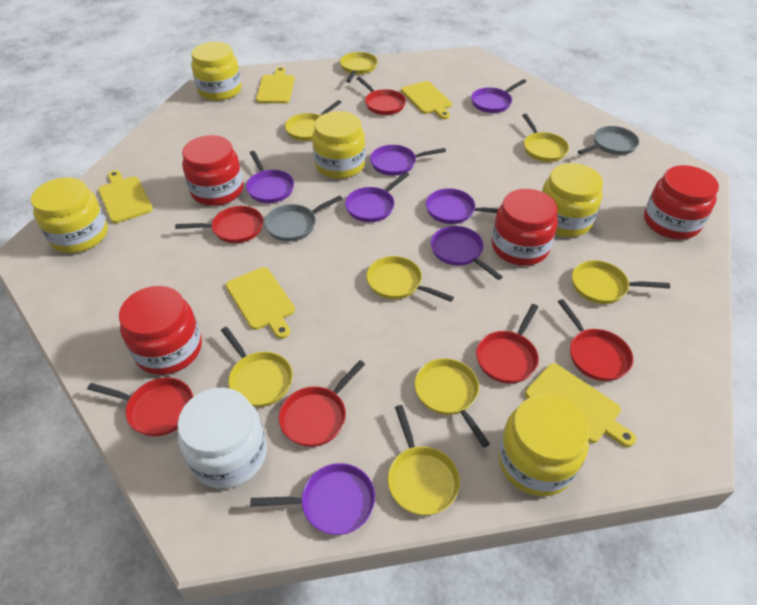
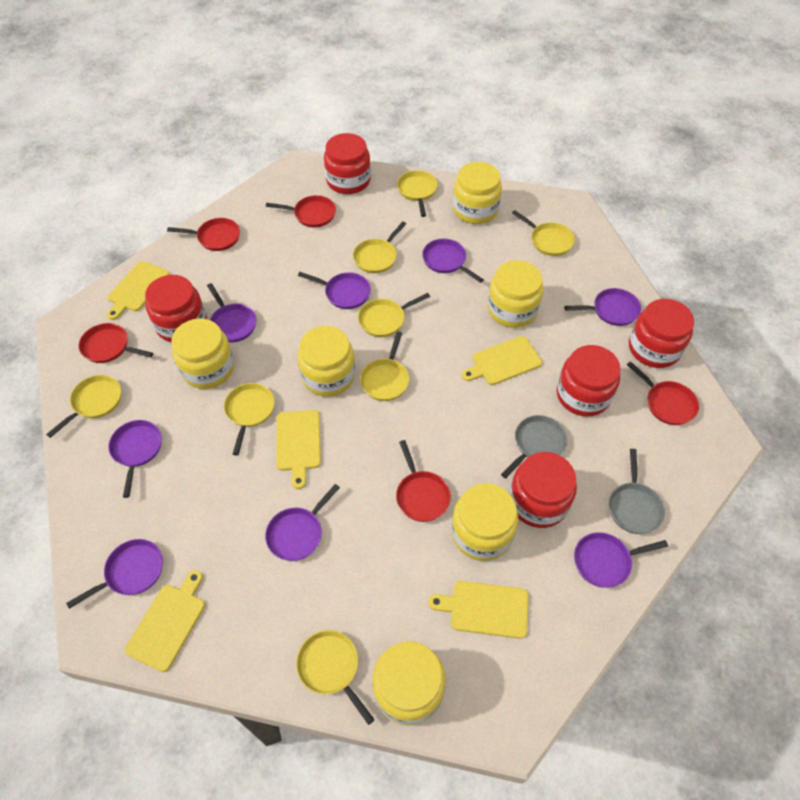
purple pan: [246,151,294,203] [250,463,375,535] [345,172,409,222] [370,145,446,176] [426,188,498,224] [431,226,503,280] [471,79,527,113] = 7 -> [66,539,163,609] [108,420,162,498] [207,283,256,342] [265,484,340,561] [298,272,371,309] [422,239,484,283] [564,288,641,326] [574,532,668,588] = 8
red jar: [119,286,202,375] [182,135,243,206] [492,189,558,266] [644,165,719,239] = 4 -> [145,275,207,342] [324,133,371,194] [509,452,577,528] [557,345,621,417] [629,299,694,368] = 5
red pan: [87,378,193,437] [175,206,263,243] [279,360,365,447] [356,77,406,115] [476,304,539,384] [558,299,633,381] = 6 -> [78,323,153,363] [167,218,240,251] [266,195,336,227] [396,440,451,522] [627,361,699,425] = 5
white jar: [177,388,267,489] = 1 -> none = 0
yellow jar: [31,177,108,253] [191,42,242,101] [312,111,365,179] [498,394,589,496] [542,163,603,237] = 5 -> [172,318,234,389] [297,326,355,397] [372,641,446,726] [451,483,518,561] [453,162,502,224] [487,260,543,328] = 6

